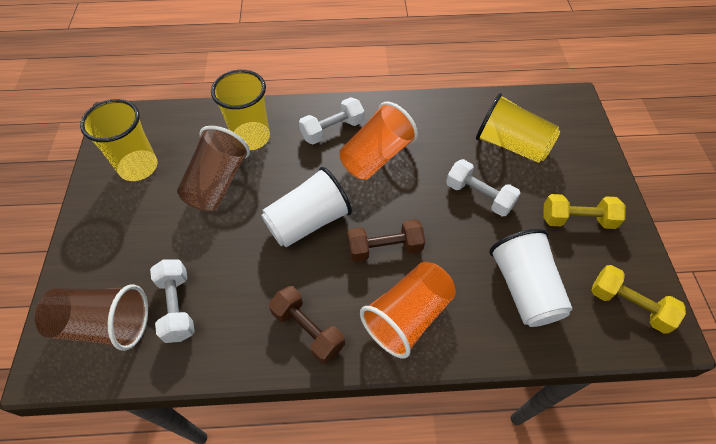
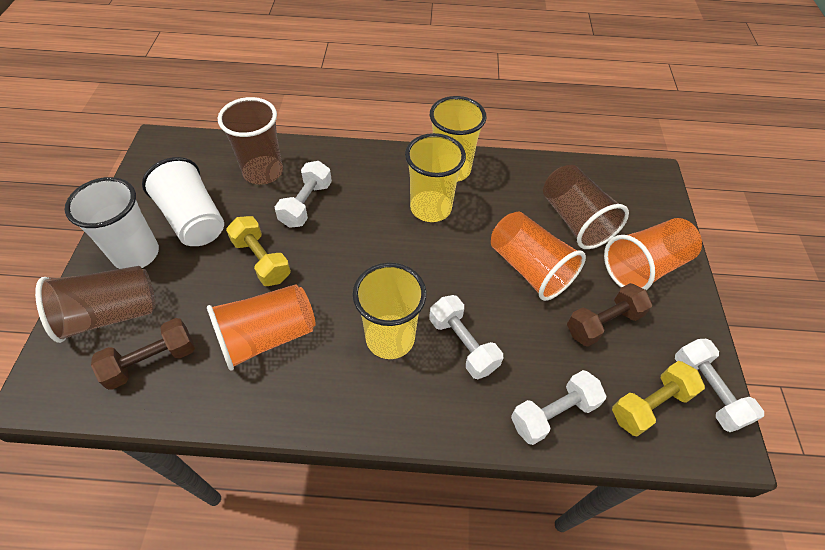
brown cup: [34,285,148,351] [177,126,250,211] = 2 -> [35,266,155,343] [218,97,283,185] [543,165,629,249] = 3
orange cup: [339,101,418,180] [360,262,456,359] = 2 -> [207,284,316,370] [491,212,586,301] [604,218,702,290] = 3
white dumbbell: [150,259,195,343] [299,97,364,144] [446,159,520,216] = 3 -> [275,161,332,228] [429,295,503,379] [511,370,606,445] [675,339,764,432] = 4

